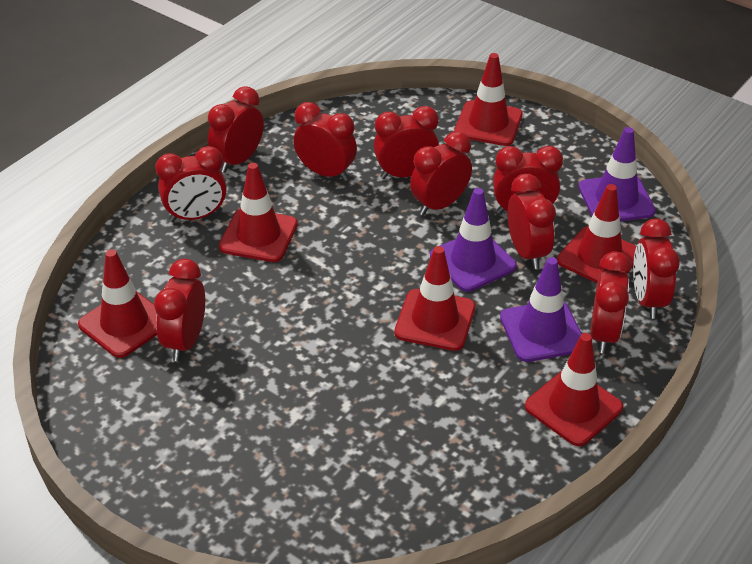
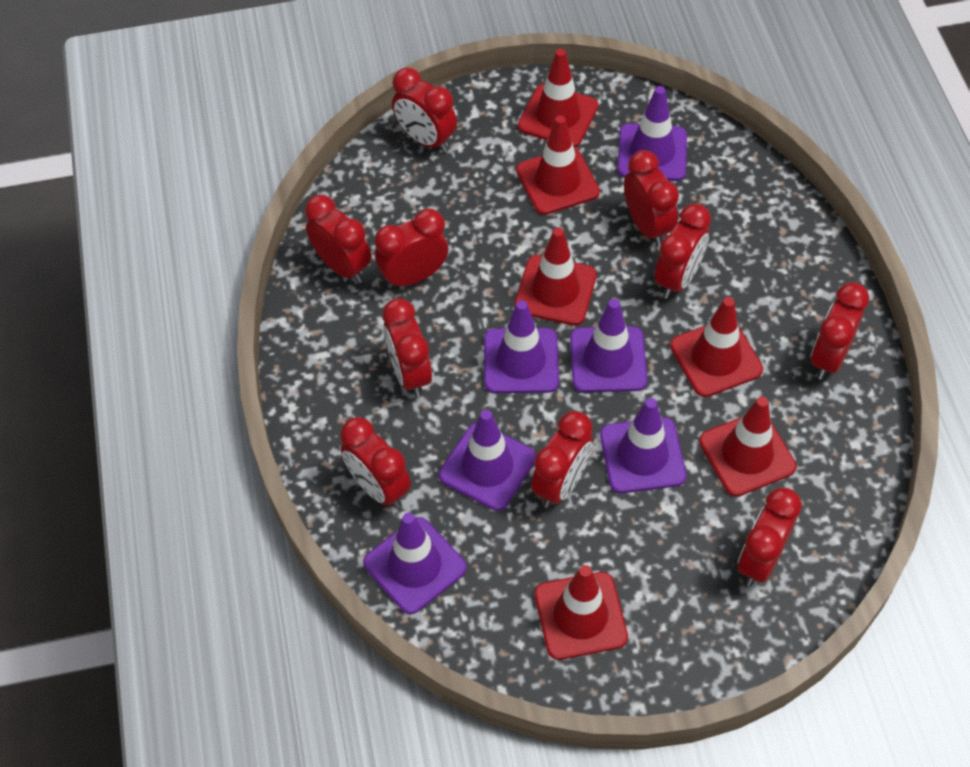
purple traffic cone: [430,188,517,292] [500,257,582,362] [579,127,656,221] = 3 -> [363,513,467,614] [439,410,536,511] [484,300,559,393] [570,299,647,392] [600,398,686,493] [617,86,687,181] = 6

